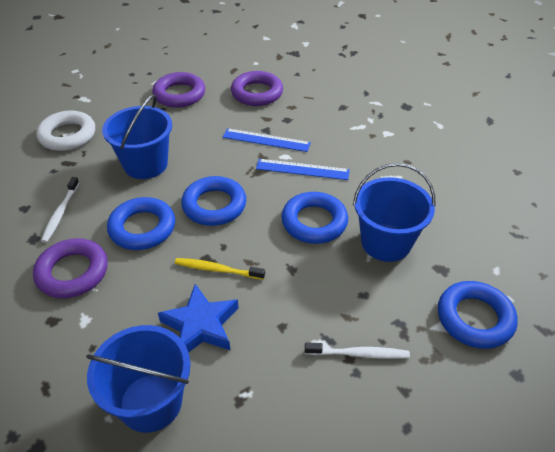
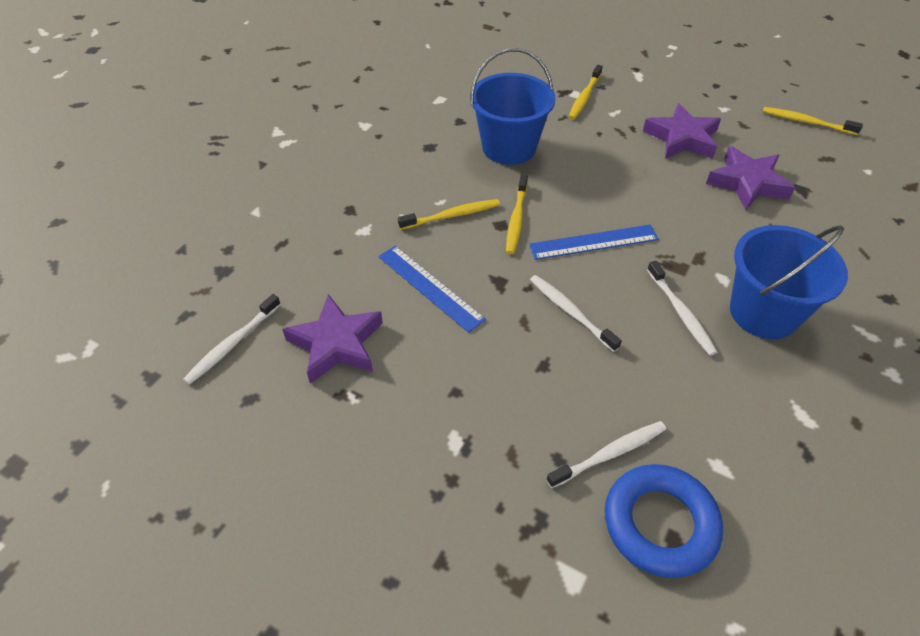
blue bucket: [86,325,190,433] [102,94,172,179] [353,163,435,262] = 3 -> [470,48,556,165] [730,225,848,339] = 2
blue ring: [107,197,175,250] [181,176,246,226] [281,192,348,244] [438,281,518,349] = 4 -> [605,464,723,578] = 1
blue star: [158,284,239,353] = 1 -> none = 0
purple ring: [33,238,108,298] [152,72,205,108] [231,71,283,106] = 3 -> none = 0
purple star: none = 0 -> [282,294,383,384] [643,103,721,159] [706,146,795,210] = 3
white ring: [36,111,95,151] = 1 -> none = 0
white toothbrush: [41,177,79,243] [305,342,410,359] = 2 -> [183,294,281,385] [530,275,622,352] [546,421,666,488] [647,261,717,356] = 4
yellow toothbrush: [175,258,265,280] = 1 -> [398,199,500,230] [506,175,528,254] [569,65,603,120] [763,107,863,135] = 4

